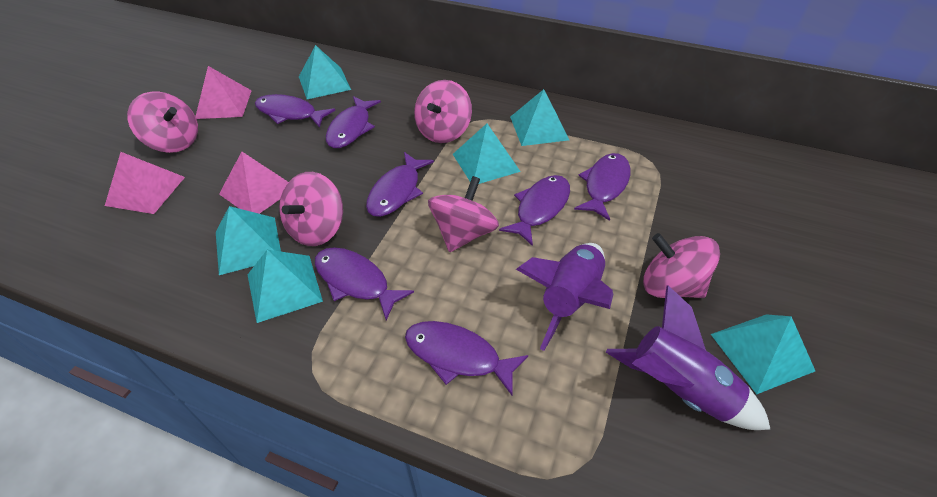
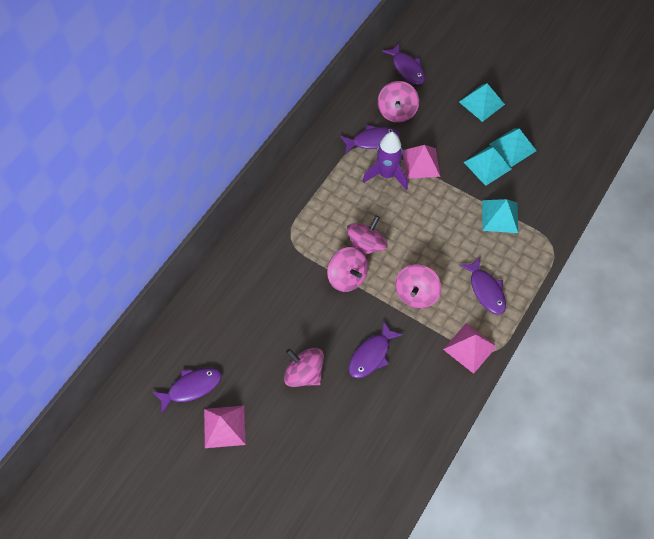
purple fish: [255,94,335,128] [315,247,414,320] [326,96,381,148] [366,152,434,217] [405,321,528,395] [499,175,570,246] [574,153,630,221] = 7 -> [153,368,222,414] [340,125,400,154] [349,320,403,378] [382,44,425,85] [460,257,506,315] = 5
purple rocket: [516,243,613,351] [606,285,771,430] = 2 -> [363,132,408,190] = 1
turquoise pyramid: [216,206,281,275] [247,250,323,323] [299,45,351,99] [453,124,521,184] [510,89,569,146] [711,314,815,394] = 6 -> [459,83,505,122] [464,146,511,186] [482,199,518,233] [489,128,537,167] = 4

